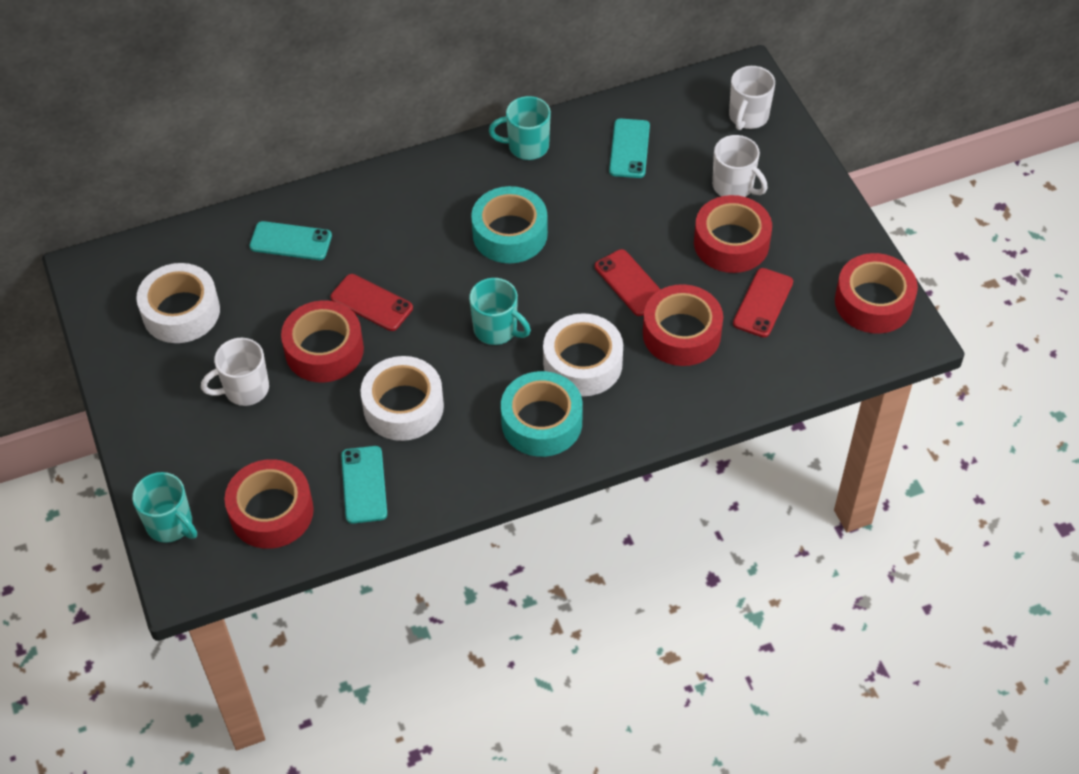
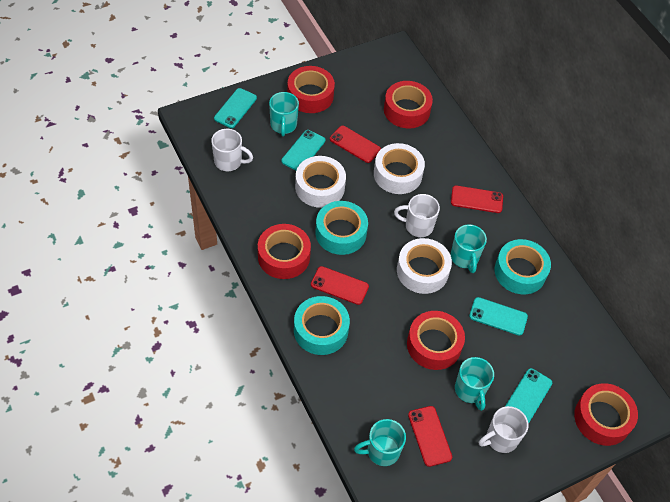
red phone: [330,274,413,331] [595,249,661,316] [733,268,793,337] = 3 -> [311,266,369,305] [330,126,381,163] [408,406,452,467] [451,185,503,213] = 4
turquoise mug: [132,472,197,543] [469,278,531,345] [489,96,551,160] = 3 -> [269,92,299,137] [354,419,406,466] [451,224,487,273] [455,357,494,411] = 4
turquoise phone: [250,221,332,260] [341,446,387,524] [609,119,650,178] = 3 -> [214,88,257,128] [281,130,325,170] [469,297,528,336] [505,368,552,424] = 4
turquoise tape: [471,186,548,263] [501,371,583,457] = 2 -> [294,296,350,355] [316,201,368,255] [494,239,551,294] = 3

